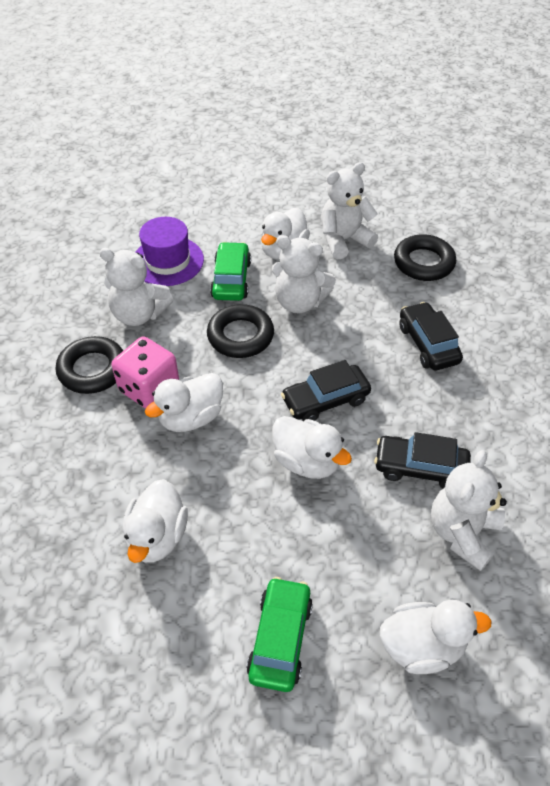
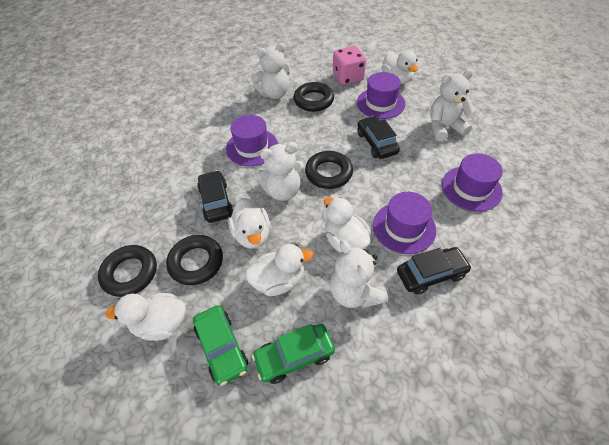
black ring: [56,336,123,394] [207,304,274,358] [394,234,456,281] = 3 -> [98,245,157,297] [166,235,223,285] [294,82,334,112] [305,151,353,189] = 4
purple hat: [136,217,204,286] = 1 -> [226,115,278,166] [357,72,405,119] [373,192,436,254] [442,153,503,212] = 4

